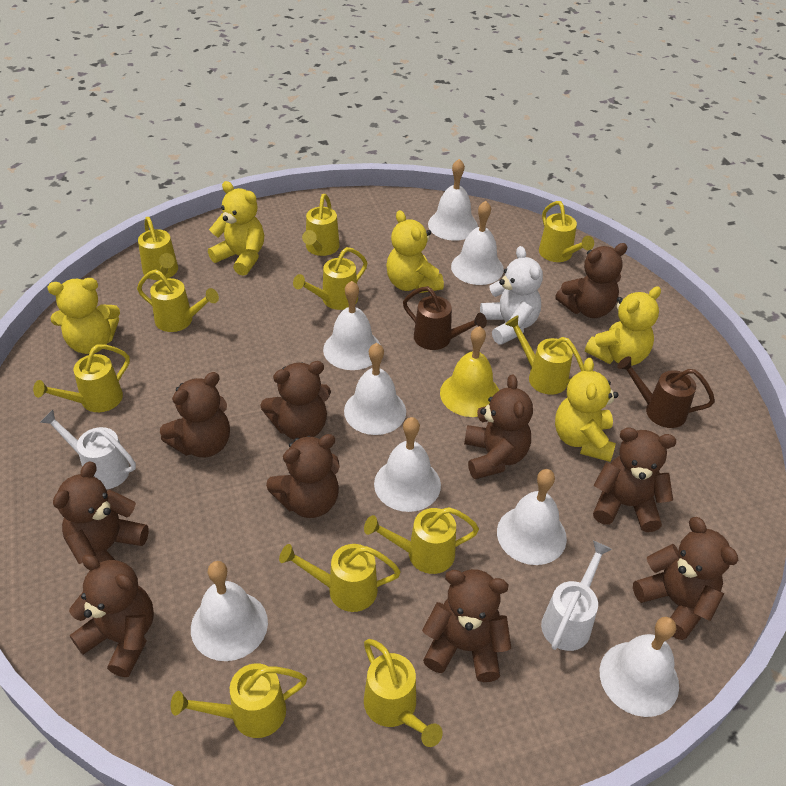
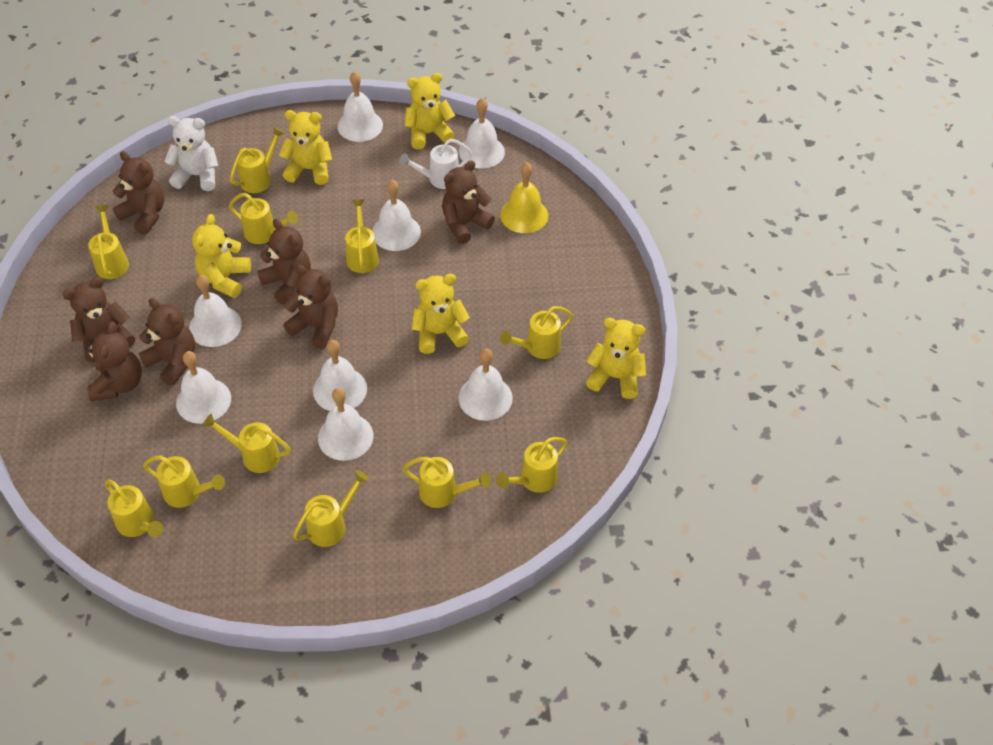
brown teddy bear: [53,461,149,564] [69,554,154,677] [160,372,230,457] [260,361,331,439] [266,434,340,518] [422,569,511,682] [464,374,533,479] [555,243,627,318] [593,427,676,532] [633,517,738,640] = 10 -> [62,277,135,362] [86,322,142,401] [113,151,164,235] [139,298,195,386] [258,219,311,305] [283,264,338,349] [442,160,495,244] = 7
brown watering can: [403,286,487,350] [617,356,715,428] = 2 -> none = 0
white watering can: [40,410,136,489] [541,541,612,651] = 2 -> [399,139,472,189] = 1

